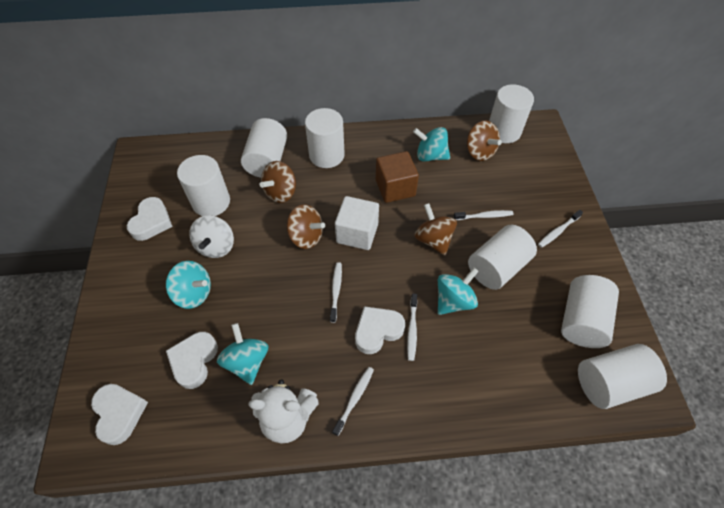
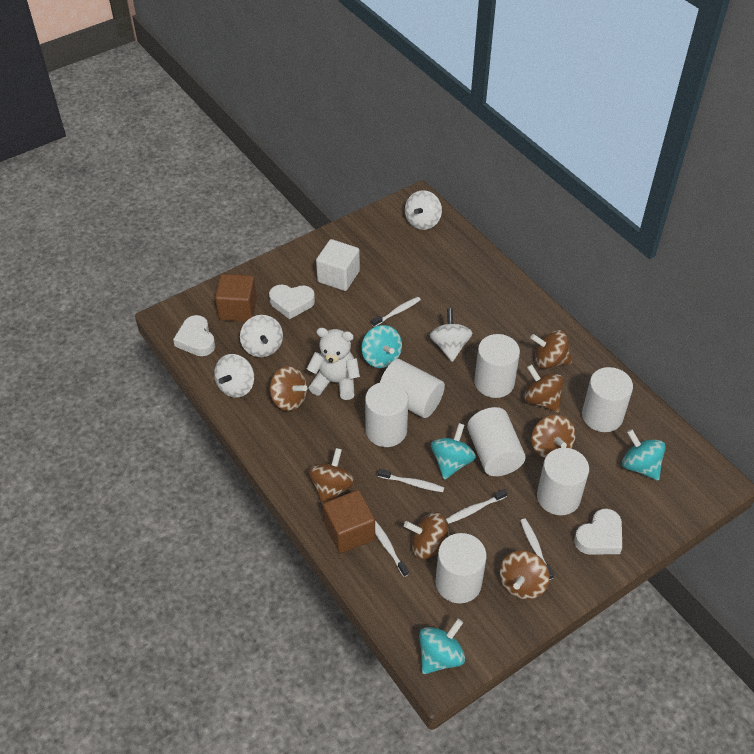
brown cube: [376,151,419,203] = 1 -> [215,274,257,322] [323,490,375,553] = 2
brown spinning top: [260,161,296,203] [287,205,325,249] [414,203,457,255] [467,121,502,161] = 4 -> [269,366,307,411] [308,448,355,505] [404,512,450,559] [499,550,550,600] [524,364,564,413] [530,330,572,369] [531,415,576,458] = 7
white heart: [91,384,148,445] [127,197,173,241] [166,332,218,389] [355,306,405,354] = 4 -> [173,315,215,356] [269,285,315,319] [574,508,622,555] = 3
white spinning top: [189,216,234,258] = 1 -> [214,354,254,398] [240,315,283,357] [405,190,442,230] [430,308,472,362] = 4

